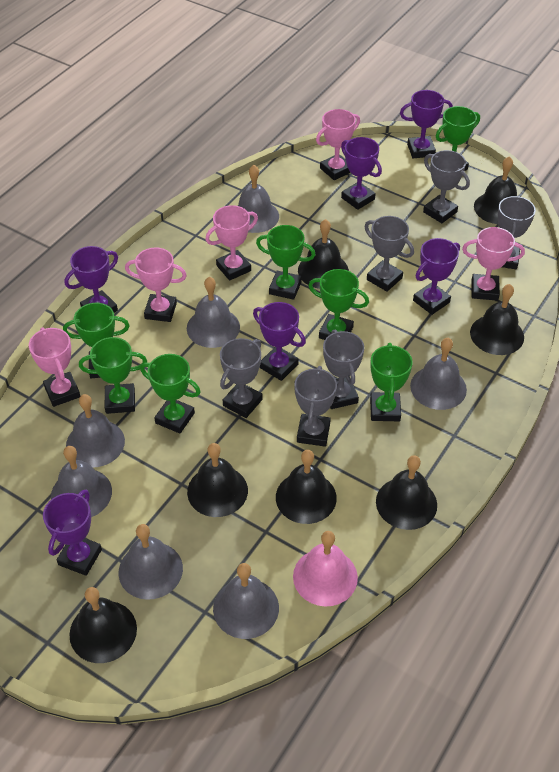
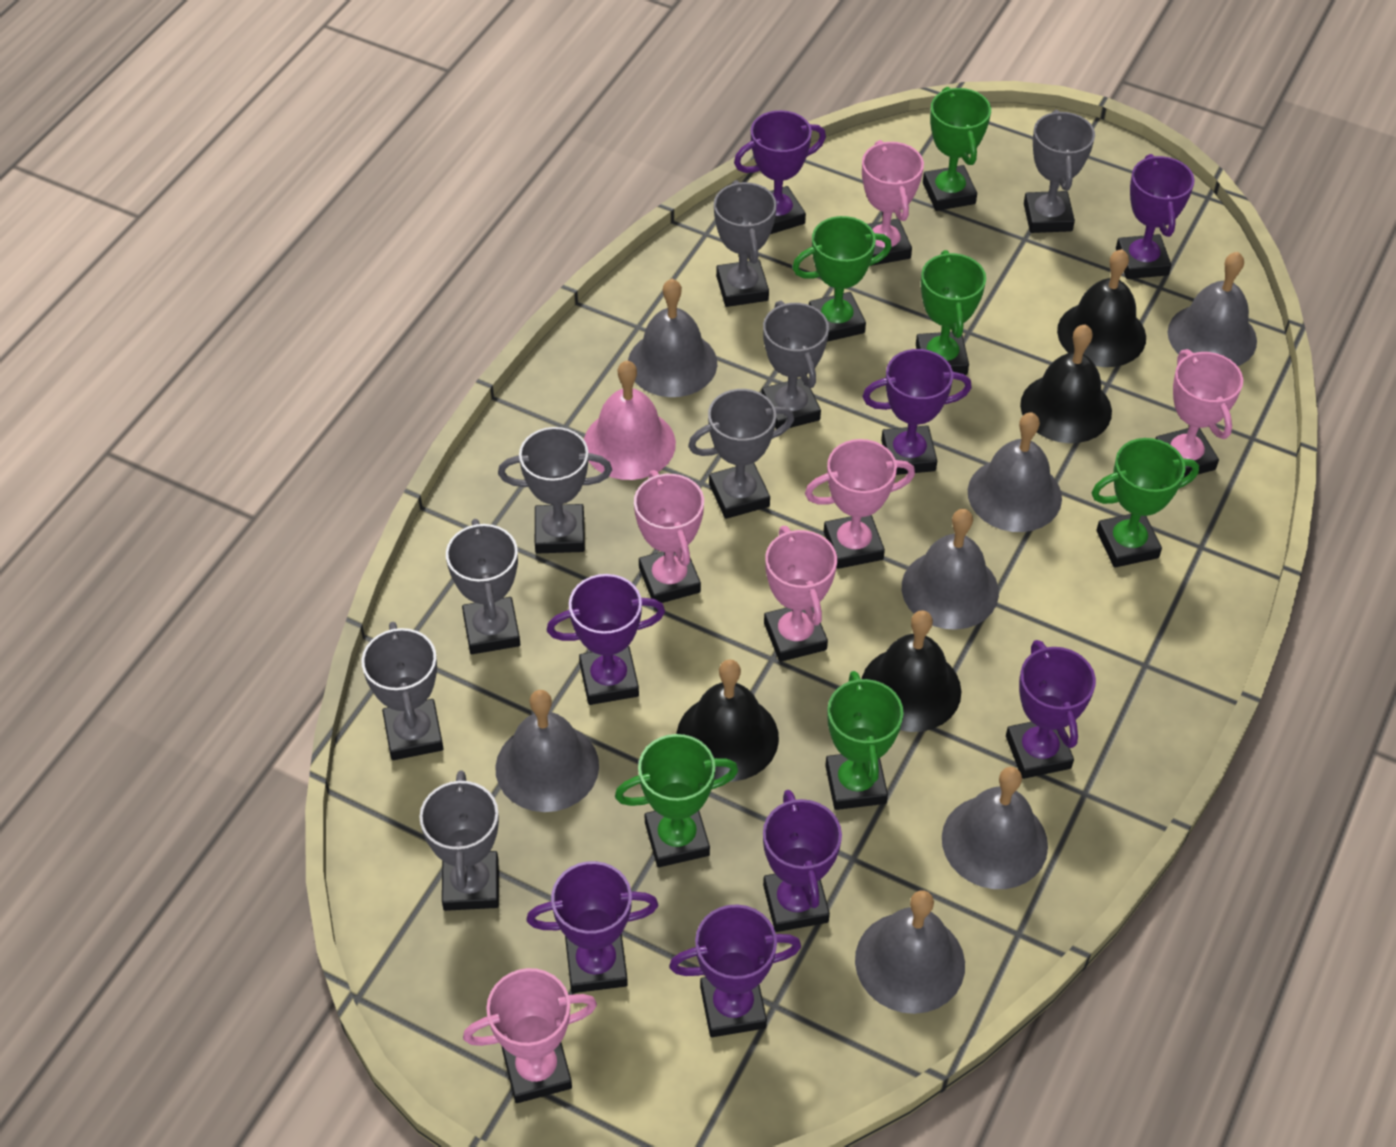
black bell: [69,587,137,663] [187,443,248,517] [276,450,337,524] [298,219,349,289] [376,455,437,530] [470,284,524,355] [474,156,517,224] = 7 -> [677,660,779,781] [862,610,961,732] [1020,324,1112,443] [1057,249,1146,367] = 4
green trophy: [63,303,130,378] [79,337,147,414] [140,354,201,433] [256,225,315,300] [308,269,369,340] [370,343,413,421] [436,106,480,171] = 7 -> [615,734,738,867] [792,216,892,342] [825,671,904,810] [916,250,986,375] [923,87,991,211] [1092,438,1199,568] = 6
grey trophy: [220,338,262,418] [294,366,337,447] [323,330,364,409] [364,216,414,292] [423,150,470,223] [498,196,536,269] = 6 -> [362,622,444,760] [419,771,499,911] [446,519,520,654] [498,427,612,553] [688,389,794,519] [714,180,777,307] [762,301,829,429] [1024,110,1095,233] = 8
pink trophy: [29,327,80,407] [125,247,187,322] [205,205,258,281] [316,109,360,180] [462,227,525,301] = 5 -> [463,968,597,1103] [634,470,704,603] [764,526,837,662] [805,439,915,569] [862,140,924,266] [1155,349,1243,477] = 6
purple trophy: [43,490,102,576] [65,246,118,313] [253,302,306,381] [341,137,382,210] [400,90,453,158] [413,238,460,315] = 6 -> [526,861,658,993] [547,574,665,705] [669,904,801,1037] [734,110,826,234] [763,790,842,932] [862,349,972,475] [1006,640,1096,779] [1116,154,1195,279] = 8

